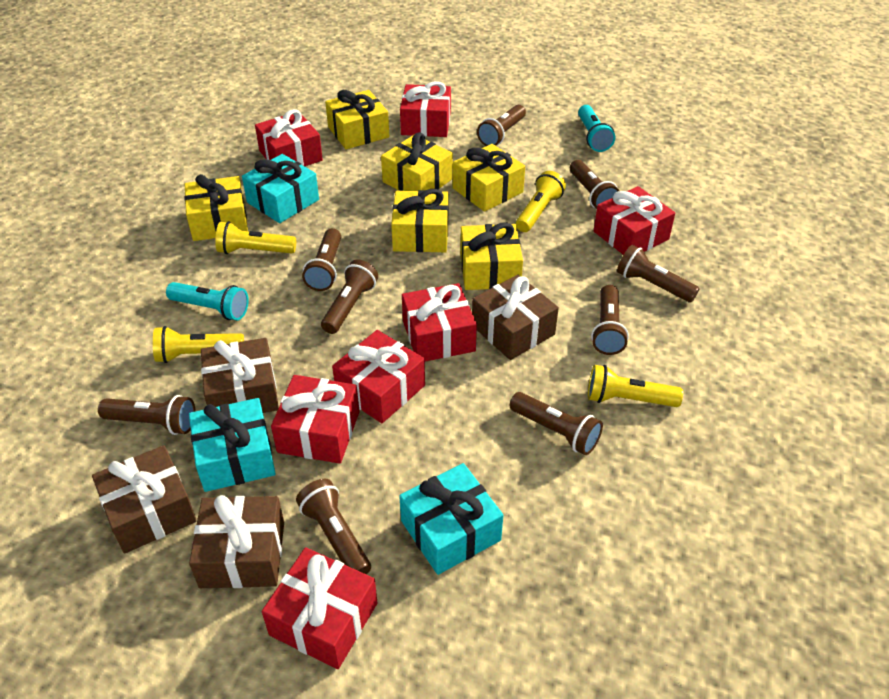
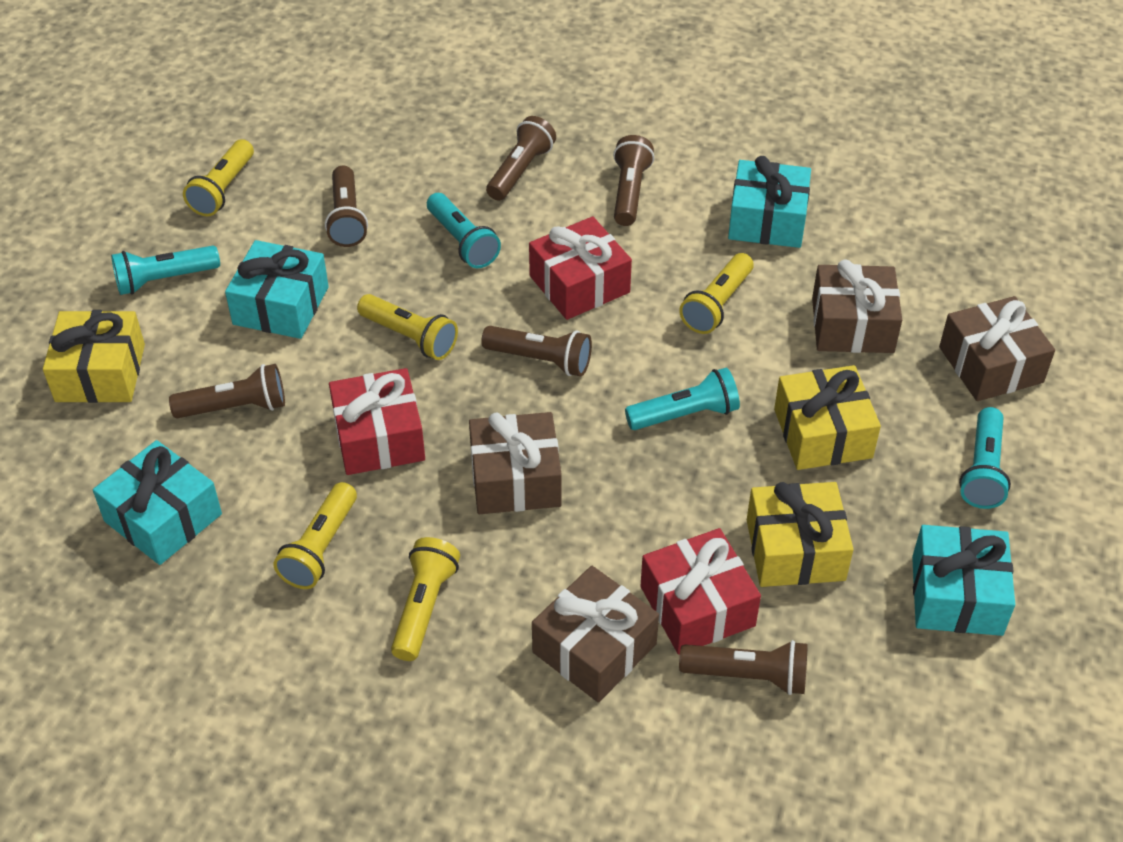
brown flashlight: [98,395,196,435] [296,479,371,574] [302,228,341,291] [321,260,378,334] [477,105,526,146] [510,392,603,455] [570,160,619,209] [591,285,629,355] [617,245,700,302] = 9 -> [169,364,285,418] [325,166,368,247] [481,326,592,376] [486,116,556,201] [613,135,654,226] [679,640,808,695] = 6
red gift: [255,109,323,166] [262,547,377,669] [271,375,360,464] [332,330,425,423] [400,81,451,137] [402,283,477,362] [594,186,675,255] = 7 -> [329,368,425,475] [529,216,632,320] [641,528,761,655] = 3
turquoise flashlight: [166,282,249,320] [578,105,615,152] = 2 -> [111,246,220,295] [427,193,501,268] [625,368,740,430] [959,407,1011,509] = 4
turquoise gift: [189,398,276,492] [242,154,319,223] [399,463,503,575] = 3 -> [93,440,222,565] [225,240,329,339] [728,156,811,248] [912,525,1015,636] = 4
yellow flashlight: [153,326,244,363] [215,221,296,254] [516,171,566,232] [588,365,683,407] = 4 -> [183,139,254,216] [273,482,357,589] [357,294,458,360] [391,537,460,661] [679,253,754,334] = 5
yellow gift: [184,174,248,241] [325,90,389,149] [381,132,453,191] [391,189,448,252] [453,144,525,212] [460,222,523,290] = 6 -> [43,310,145,403] [747,482,854,587] [774,365,881,470] = 3

